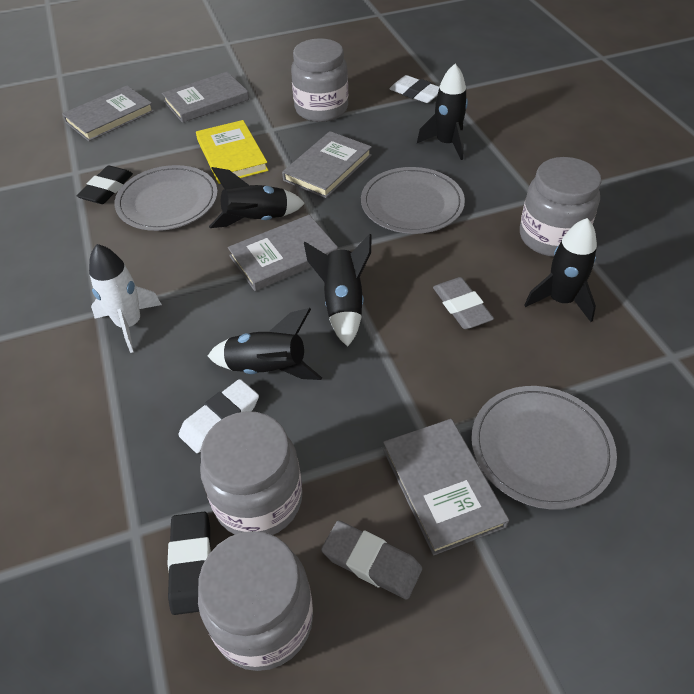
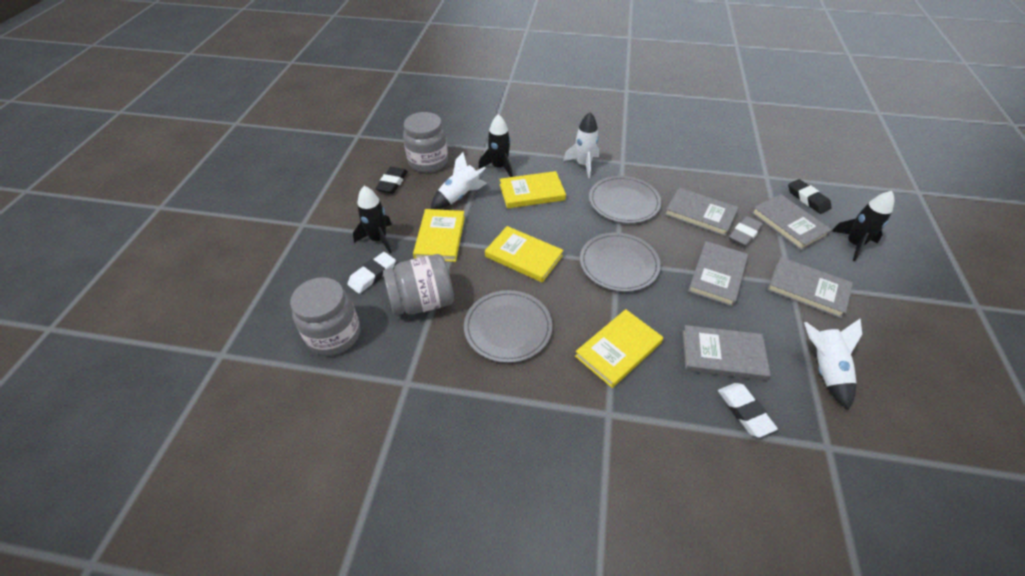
black rocket: [208,308,322,380] [209,167,305,228] [304,234,372,347] [417,64,468,160] [525,218,597,322] = 5 -> [353,186,392,254] [478,114,513,177] [831,191,894,261] = 3
grey eraser: [321,520,422,600] [433,277,494,329] = 2 -> [729,216,763,247] = 1
grey jar: [198,531,313,671] [200,411,303,535] [291,38,348,122] [520,157,601,257] = 4 -> [290,277,360,356] [383,254,454,316] [403,112,448,173] = 3
white rocket: [89,244,162,353] = 1 -> [431,152,487,209] [563,112,599,178] [804,319,862,410] = 3
yellow book: [196,120,268,184] = 1 -> [413,209,465,262] [485,226,563,283] [500,171,566,209] [575,309,663,388] = 4

